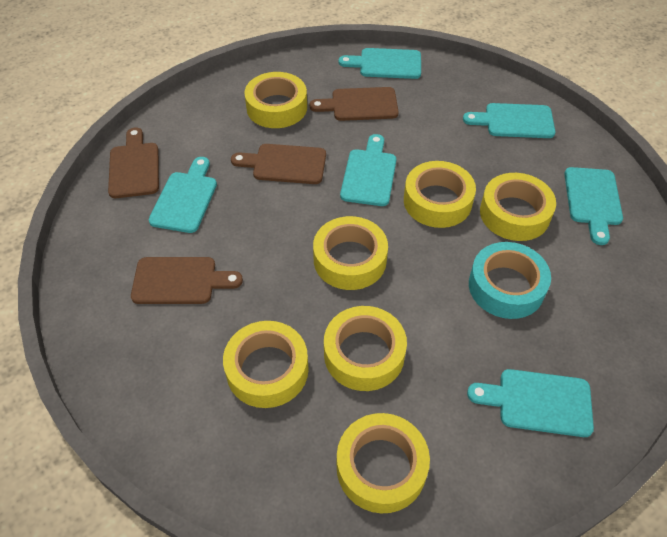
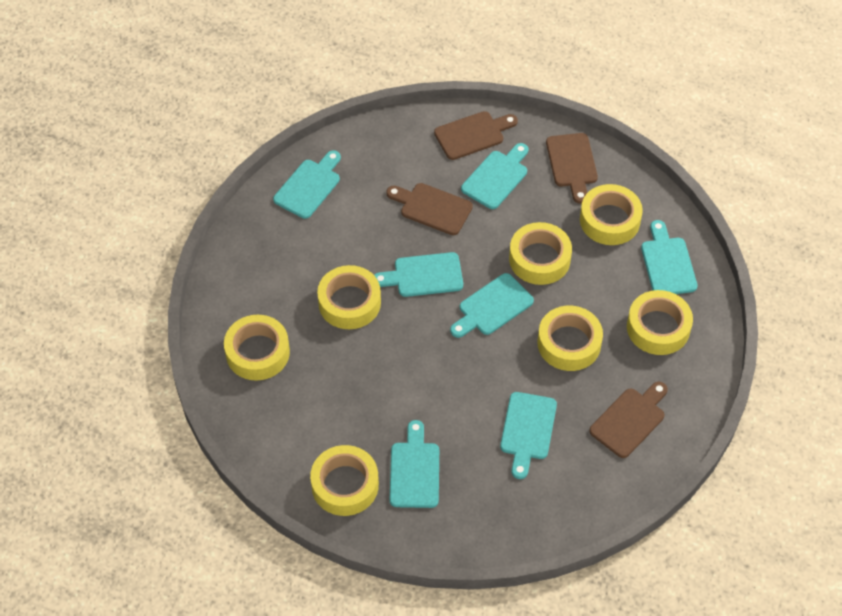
turquoise cutting board: [149,157,217,233] [338,48,421,79] [340,134,396,206] [463,103,555,138] [467,369,594,437] [564,167,623,245] = 6 -> [273,150,341,219] [374,252,463,297] [390,420,439,508] [450,273,534,338] [461,143,528,209] [500,392,557,479] [641,220,697,294] = 7
turquoise tape: [469,242,551,319] = 1 -> none = 0

